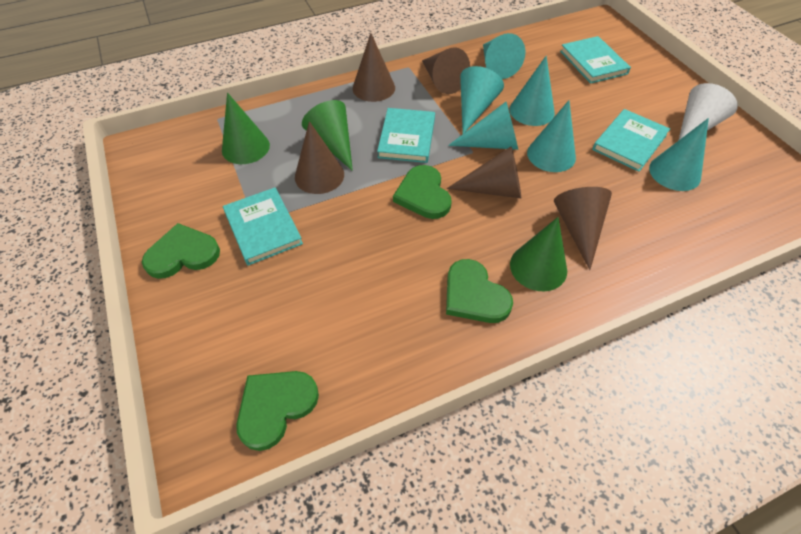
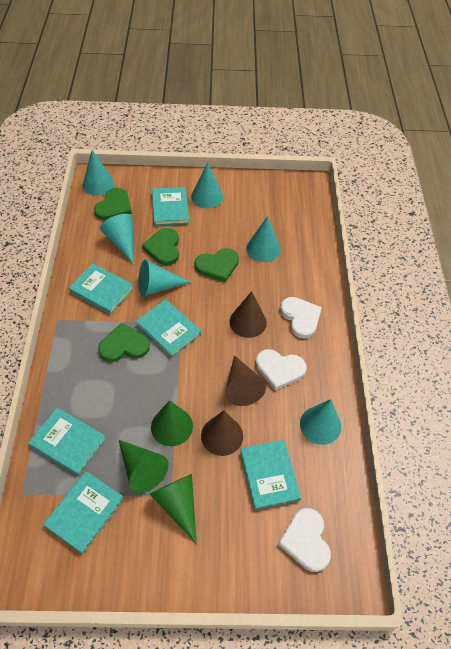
brown cone: [295,121,344,194] [353,33,395,102] [422,47,470,94] [447,147,521,198] [554,187,612,270] = 5 -> [201,410,243,456] [225,355,266,406] [230,291,267,338] = 3
turquoise book: [223,187,303,266] [377,108,435,163] [560,36,631,84] [592,109,670,172] = 4 -> [28,408,106,475] [43,471,124,554] [69,263,134,314] [136,299,201,358] [152,187,189,226] [240,440,301,510] = 6
white cone: [678,83,738,141] = 1 -> none = 0
white heart: none = 0 -> [256,349,306,390] [278,508,331,572] [280,297,322,339] = 3

